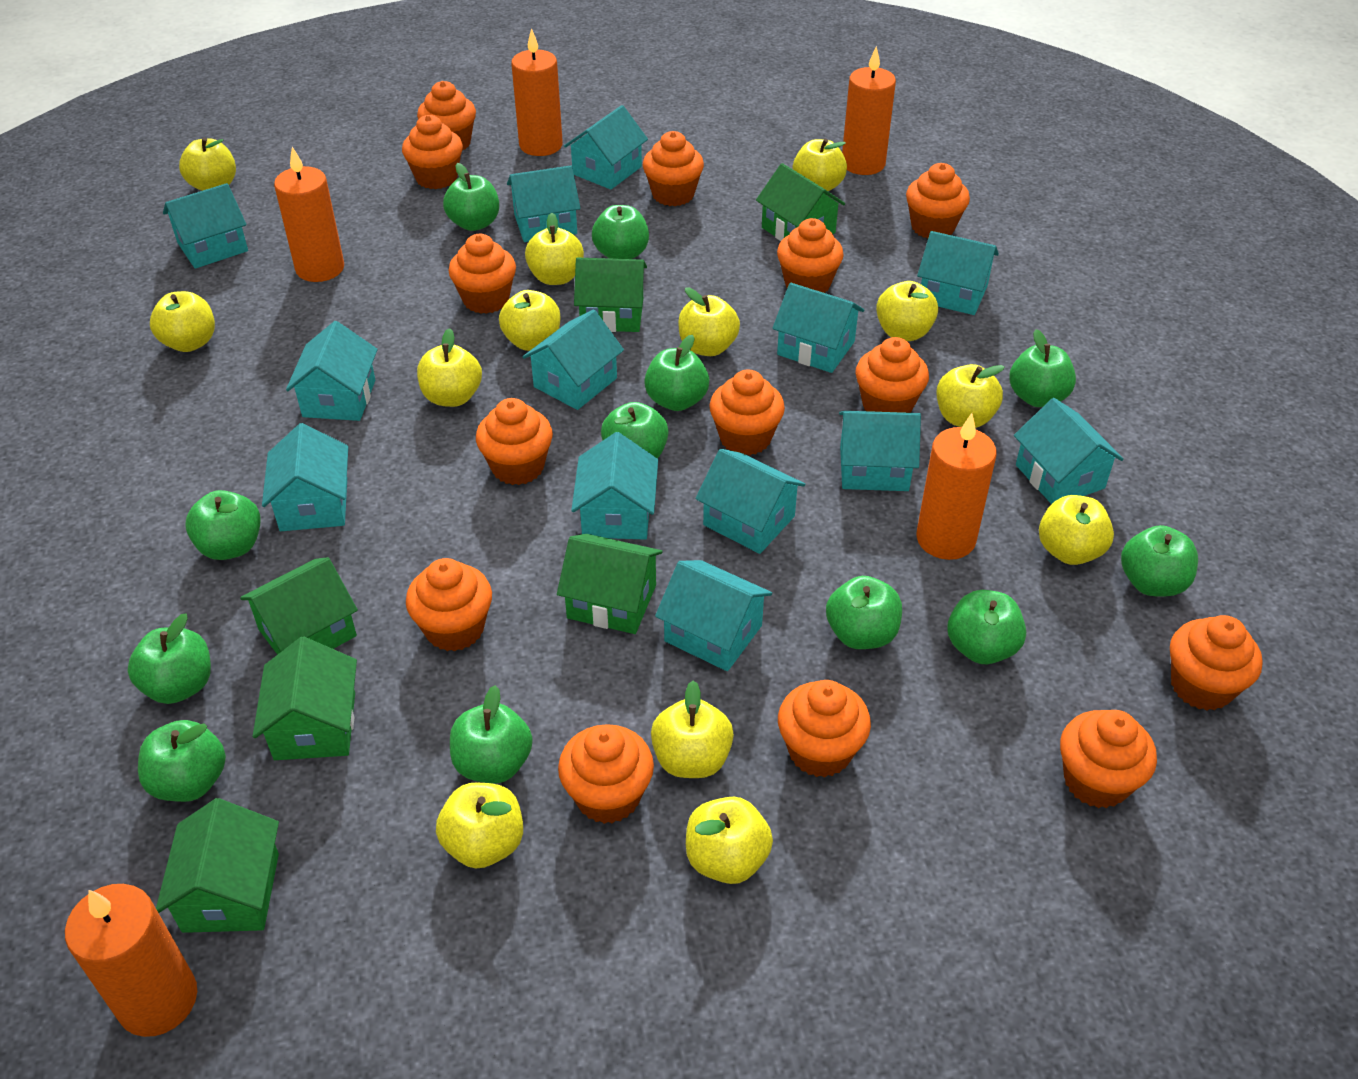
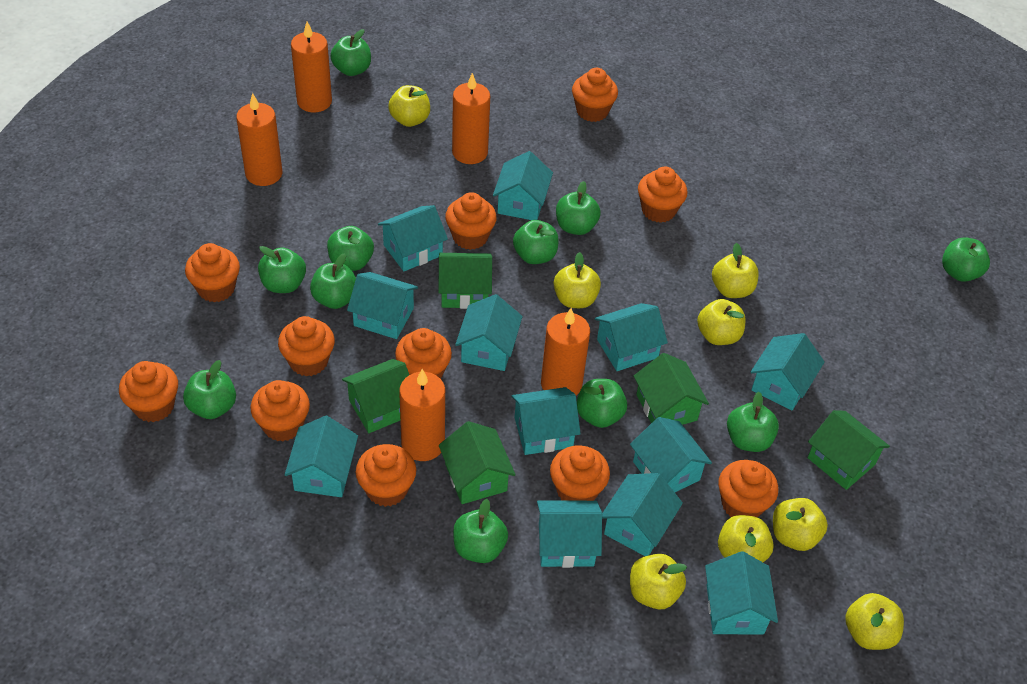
green apple: [127,614,211,704] [138,720,226,802] [185,490,261,560] [443,163,499,231] [450,685,533,784] [592,205,649,259] [601,402,669,459] [644,335,709,411] [826,576,902,649] [947,590,1026,664] [1009,329,1076,407] [1121,525,1198,597] = 12 -> [183,360,236,419] [258,246,306,293] [310,253,356,309] [327,226,374,271] [330,29,371,76] [453,499,508,563] [513,220,559,264] [556,181,601,235] [577,379,627,428] [727,392,779,452] [942,237,990,282] = 11
green house: [156,798,279,933] [240,557,358,655] [253,637,357,760] [557,534,663,634] [574,257,647,332] [756,163,845,241] = 6 -> [342,359,409,433] [438,253,492,309] [439,421,516,504] [634,353,709,425] [808,410,890,490] = 5
orange cupcake: [402,115,463,189] [406,558,492,651] [417,81,476,151] [449,234,516,314] [476,398,553,485] [558,724,654,824] [643,131,704,206] [709,369,785,456] [777,218,844,293] [778,680,871,777] [855,337,929,413] [906,163,970,238] [1060,710,1157,808] [1170,615,1263,710] = 14 -> [119,361,178,422] [185,243,240,302] [250,380,310,442] [278,316,335,377] [356,444,416,507] [395,328,452,379] [445,192,497,250] [550,445,610,501] [572,68,618,122] [638,166,687,223] [718,460,778,517] = 11
turquoise house: [163,183,248,269] [262,423,348,531] [286,321,378,421] [507,166,580,242] [523,310,624,410] [564,105,648,189] [571,432,658,540] [655,560,772,671] [696,449,805,554] [772,283,864,373] [839,411,921,491] [917,231,999,315] [1014,398,1124,504] = 13 -> [285,416,358,497] [347,272,418,339] [378,205,448,271] [455,294,523,371] [493,151,553,220] [512,387,581,455] [537,501,602,568] [595,303,668,371] [602,473,683,556] [630,417,712,492] [705,551,778,635] [751,333,825,410] = 12
yellow apple: [150,291,215,352] [179,138,236,191] [417,328,482,407] [436,783,523,869] [499,290,560,351] [525,213,584,285] [651,680,734,778] [678,287,740,356] [686,797,773,884] [793,139,847,191] [876,281,938,341] [937,364,1005,428] [1039,495,1114,565] = 13 -> [388,85,430,127] [554,252,601,308] [630,554,687,609] [697,299,746,345] [712,243,759,298] [718,515,774,562] [773,498,828,551] [845,593,904,650] = 8

